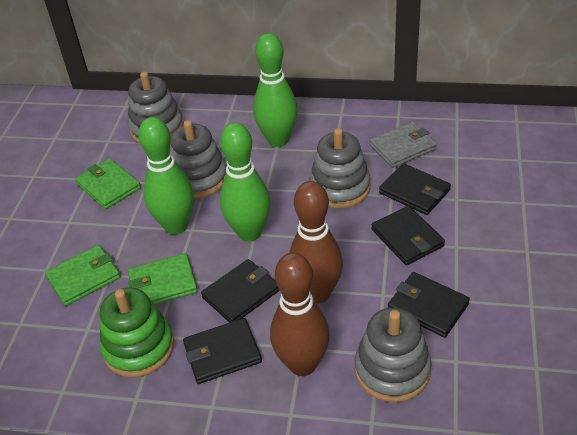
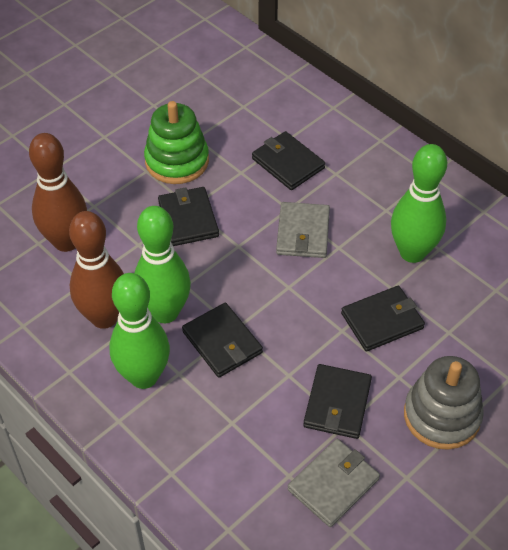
green wallet: [45,245,120,306] [75,159,141,209] [128,253,198,304] = 3 -> none = 0
grey stacking toy: [128,71,184,143] [170,120,227,198] [309,128,370,208] [355,308,432,402] = 4 -> [404,356,484,450] = 1
grey wallet: [370,122,437,168] = 1 -> [276,202,330,258] [287,439,380,527] = 2

